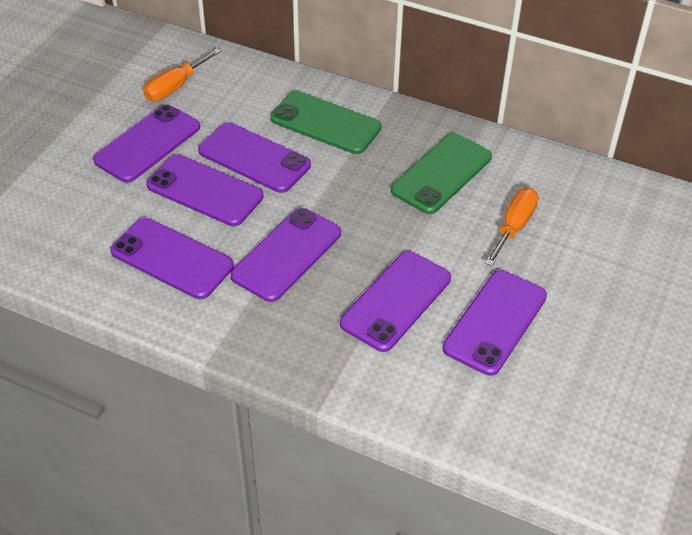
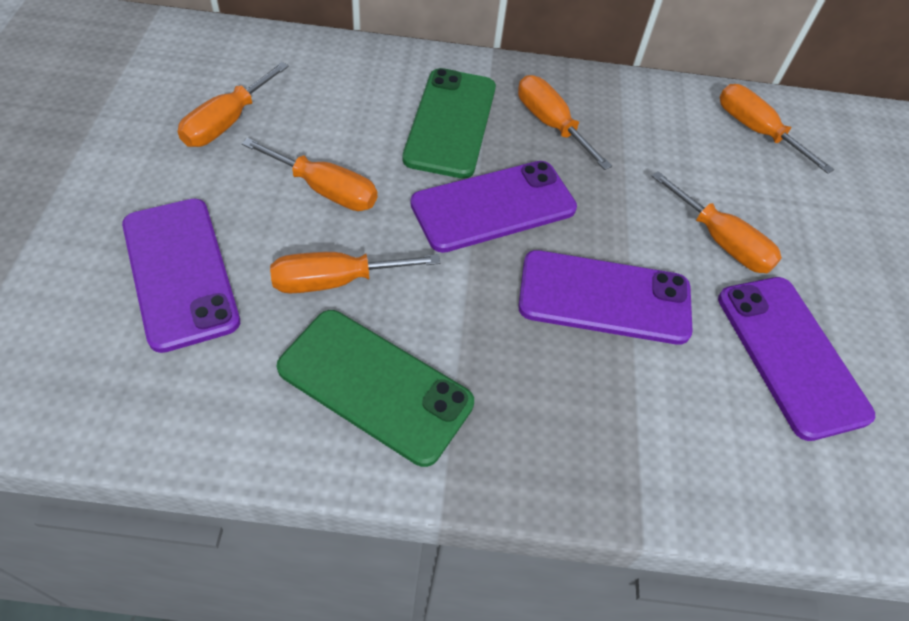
orange screwdriver: [143,48,221,101] [485,188,539,266] = 2 -> [178,62,289,147] [242,138,377,211] [270,252,440,293] [518,75,612,170] [652,171,782,273] [720,84,834,174] = 6
purple phone: [93,105,200,183] [110,218,234,299] [146,155,264,226] [198,123,311,193] [231,208,341,302] [340,251,451,352] [442,270,547,376] = 7 -> [122,199,240,353] [410,161,577,253] [518,250,693,345] [718,277,875,441] = 4

